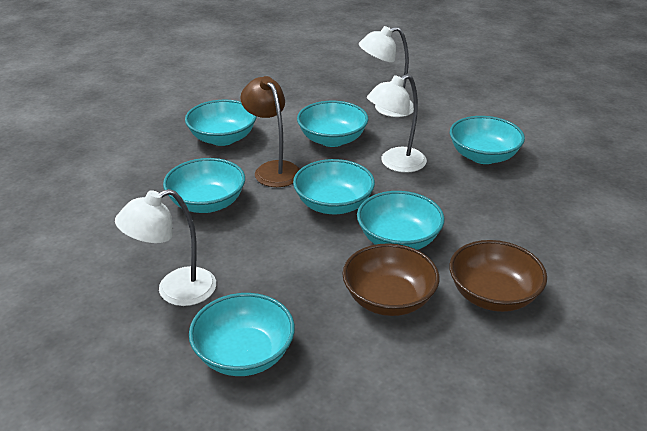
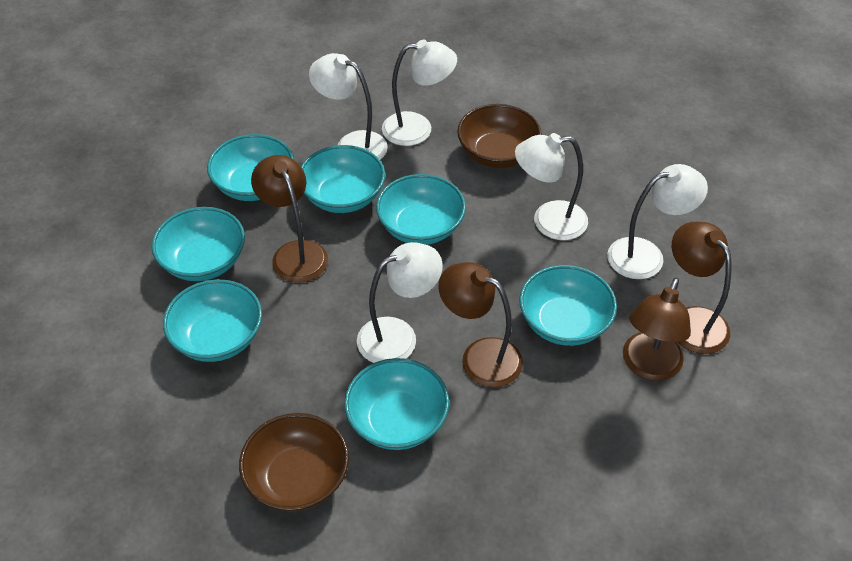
brown lamp: [240,76,300,187] = 1 -> [251,155,328,283] [439,262,523,387] [623,277,691,381] [672,222,731,354] = 4
white lamp: [115,189,216,306] [359,26,414,117] [367,74,427,173] = 3 -> [309,53,388,160] [357,242,443,363] [382,40,457,146] [515,133,588,240] [607,164,708,279] = 5

